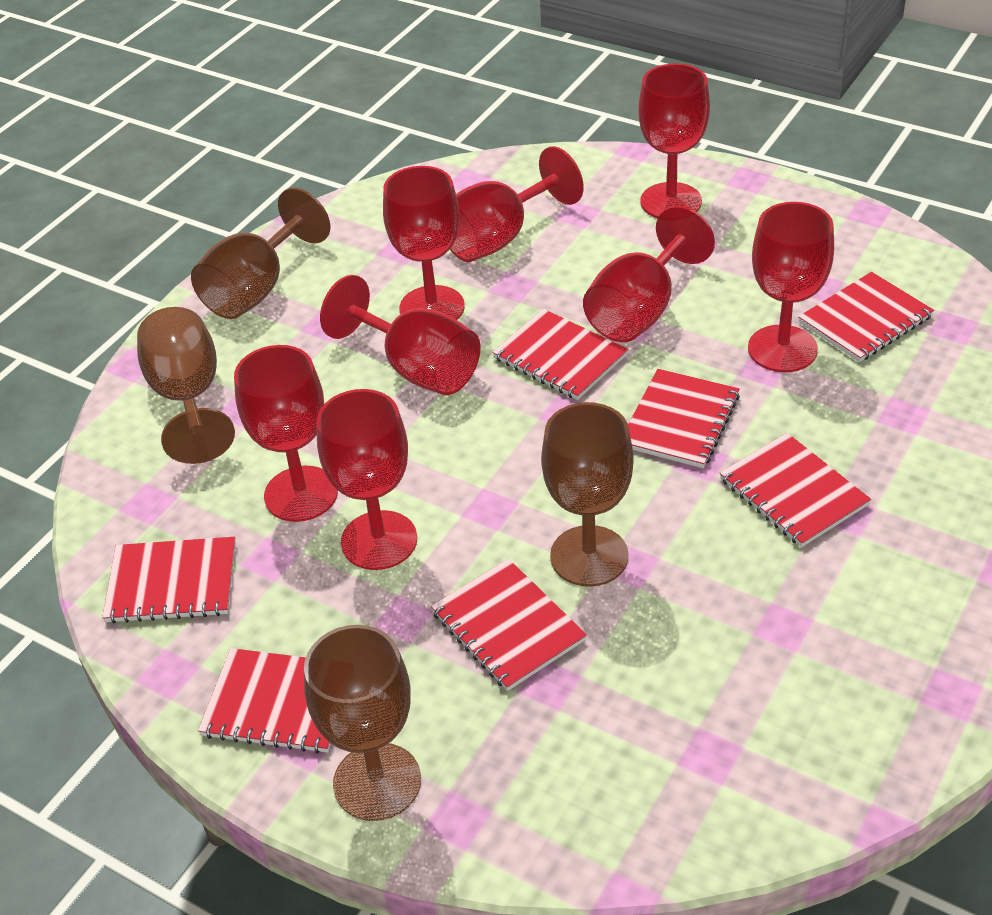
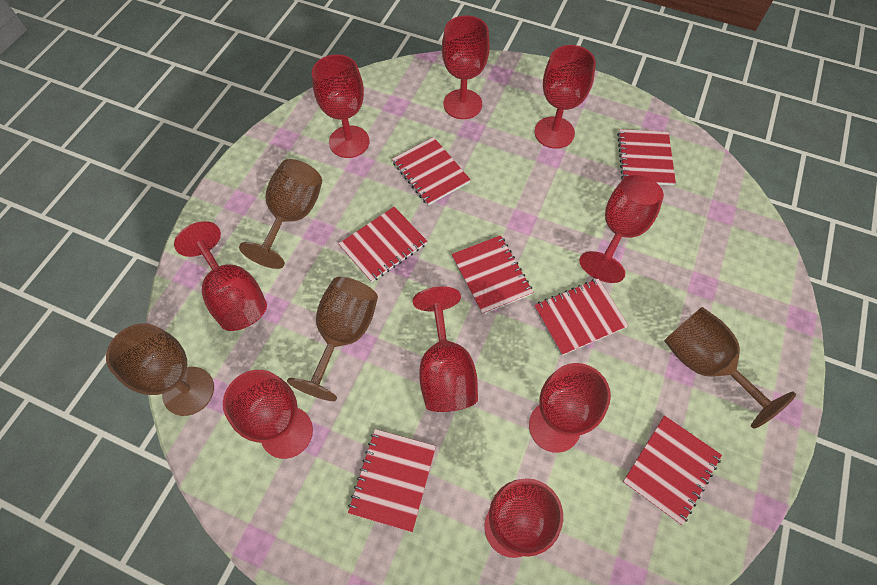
red goblet: [234,345,338,522] [317,389,417,570] [320,275,481,395] [383,166,465,320] [450,146,583,262] [583,206,715,342] [638,63,710,218] [748,202,834,372] = 8 -> [174,221,267,331] [223,370,313,459] [312,54,369,158] [413,286,478,412] [442,15,490,119] [484,478,563,558] [529,363,611,453] [534,45,596,149] [579,175,664,283] = 9

